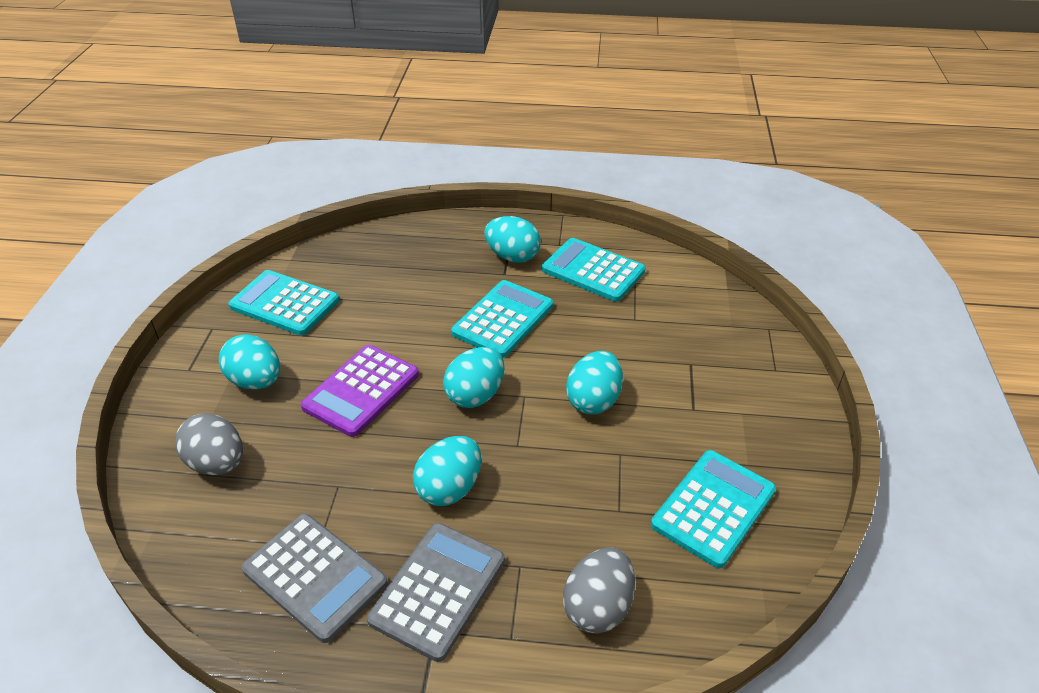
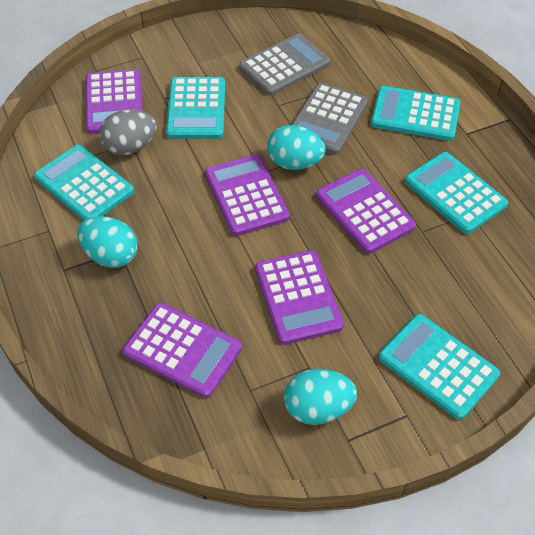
grey egg: [175,413,243,475] [563,547,635,634] = 2 -> [99,110,157,155] = 1
purple calculator: [301,345,419,437] = 1 -> [86,69,143,134] [123,303,242,398] [205,155,290,236] [255,250,344,345] [316,169,416,254] = 5
turquoise calculator: [228,270,339,335] [451,280,553,358] [542,238,646,302] [651,450,776,568] = 4 -> [34,145,134,221] [166,77,225,139] [371,86,460,141] [379,314,500,420] [405,152,508,234] = 5
turquoise egg: [219,334,280,389] [413,436,481,506] [443,347,505,408] [484,216,541,263] [566,351,623,414] = 5 -> [77,216,138,268] [267,125,325,170] [284,369,357,425] = 3

